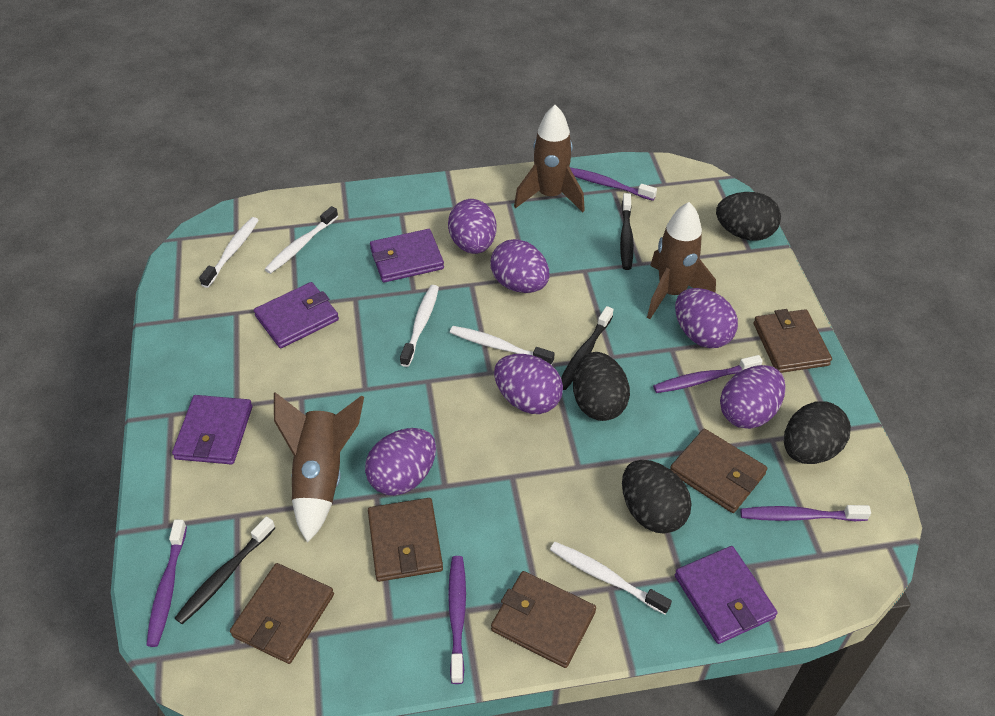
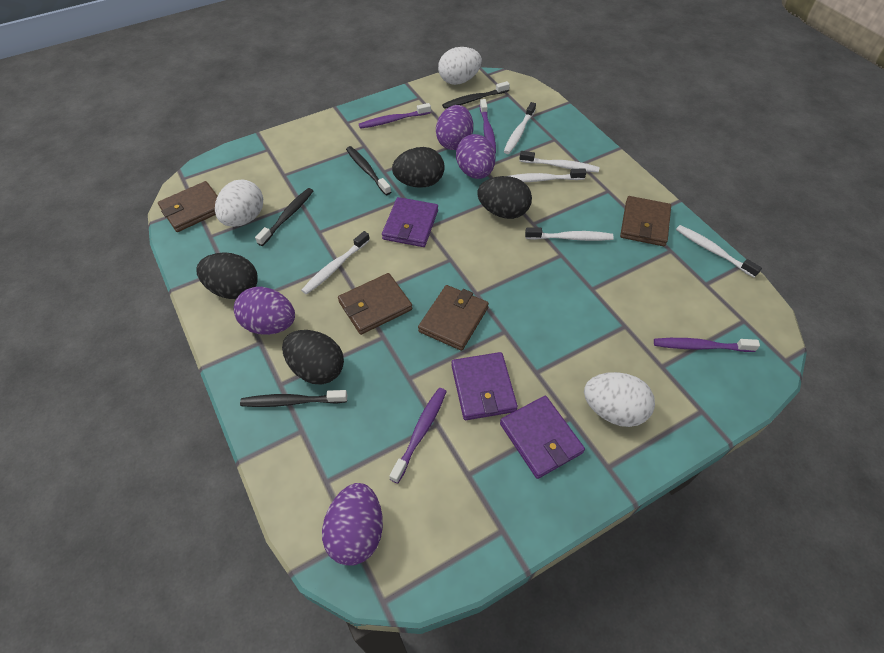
black toothbrush: [175,516,275,624] [561,306,614,390] [620,193,634,270] = 3 -> [240,390,347,407] [255,188,313,246] [346,146,391,195] [442,81,510,109] = 4
brown rocket: [274,392,364,543] [514,105,585,212] [647,202,716,319] = 3 -> none = 0
brown wallet: [230,563,334,664] [368,498,443,582] [491,571,596,668] [670,429,767,513] [753,309,832,373] = 5 -> [158,181,217,232] [338,273,412,335] [418,285,489,351] [620,196,671,246] = 4
purple egg: [365,428,436,496] [448,199,496,254] [490,239,550,293] [494,354,563,414] [675,288,738,348] [720,365,786,429] = 6 -> [234,287,295,335] [322,483,383,565] [436,105,473,150] [456,134,496,179] = 4
purple toothbrush: [146,520,187,647] [448,556,466,684] [570,167,657,201] [653,355,763,393] [740,505,871,521] = 5 -> [359,103,431,129] [389,388,447,484] [480,99,496,153] [654,338,760,352] = 4
purple wallet: [172,395,253,464] [254,282,339,348] [370,229,444,283] [675,546,778,644] = 4 -> [382,197,438,247] [451,352,518,420] [500,396,585,479] = 3
white egg: none = 0 -> [215,179,263,227] [438,47,482,85] [584,372,655,427] = 3
white toothbrush: [199,217,258,288] [264,206,338,274] [400,285,439,367] [450,326,554,365] [550,542,672,614] = 5 -> [301,231,370,295] [504,102,536,154] [510,168,586,182] [519,151,600,172] [525,227,614,241] [676,225,762,278] = 6

